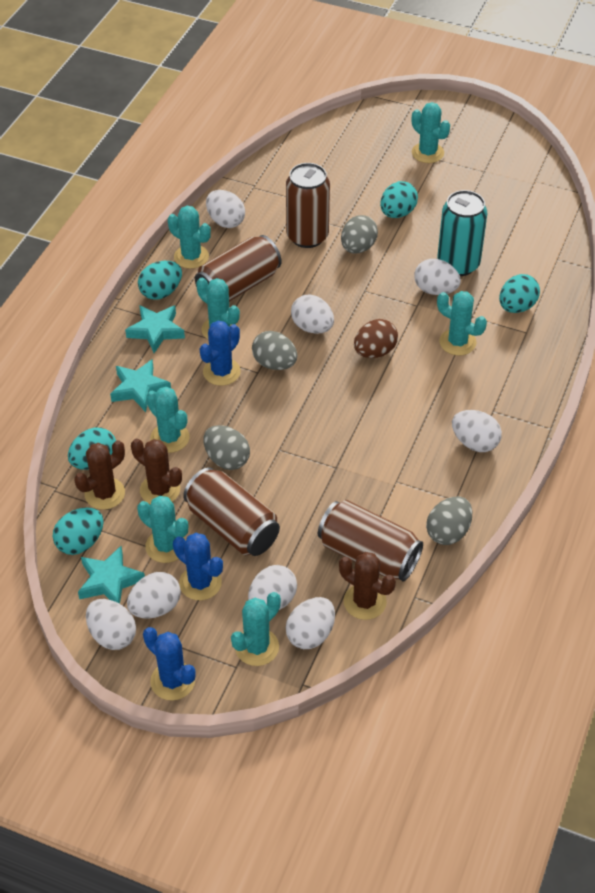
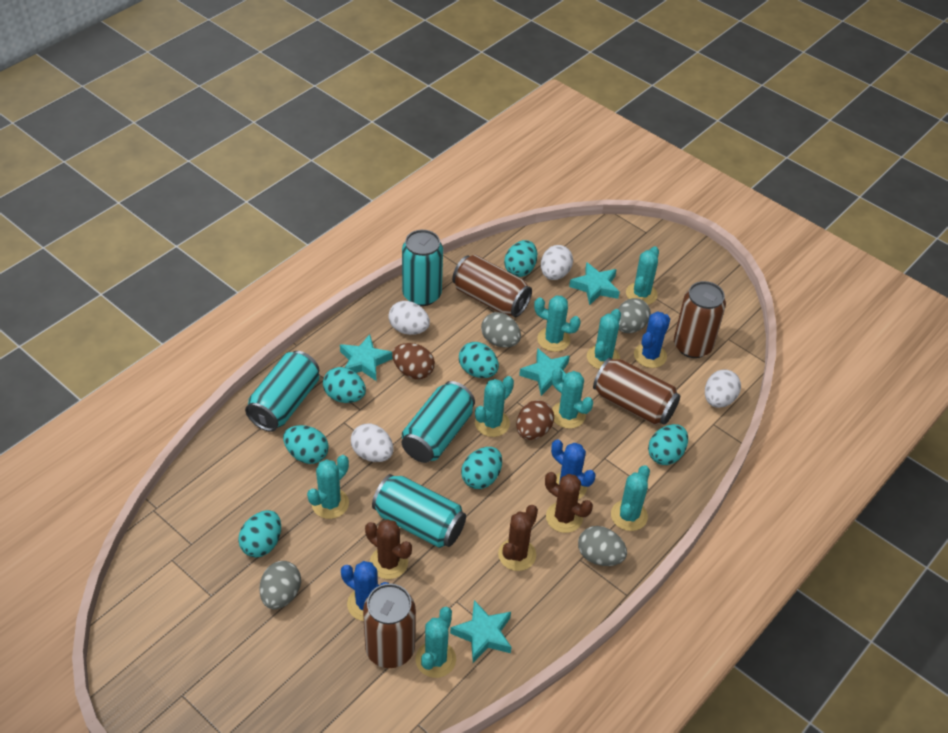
brown egg: [354,319,398,358] = 1 -> [392,343,435,379] [516,400,554,440] = 2
turquoise cactus: [137,496,188,563] [146,387,190,453] [168,206,211,269] [196,278,240,339] [231,592,281,666] [412,102,450,163] [437,291,487,356] = 7 -> [307,455,349,519] [416,607,456,678] [475,376,514,437] [534,295,581,352] [552,368,593,429] [587,309,621,369] [611,465,650,531] [626,246,659,305] = 8
turquoise can: [437,190,487,276] = 1 -> [245,351,319,432] [372,474,466,548] [402,230,443,306] [402,381,475,463] = 4
turquoise egg: [53,507,104,555] [68,427,116,470] [138,261,182,300] [380,181,418,218] [499,274,540,313] = 5 -> [238,510,281,557] [283,425,329,464] [323,367,366,403] [459,342,499,378] [461,447,502,489] [504,240,537,277] [648,424,688,465] = 7
turquoise star: [78,546,145,604] [110,359,171,412] [125,305,185,353] = 3 -> [340,334,393,381] [450,600,512,663] [519,348,569,396] [569,262,620,305] = 4
white egg: [86,599,136,650] [127,572,181,619] [206,190,245,228] [248,565,297,610] [286,597,335,649] [291,294,334,334] [414,259,461,295] [452,410,502,452] = 8 -> [351,424,394,462] [388,301,430,335] [541,245,573,280] [705,369,741,408] = 4

